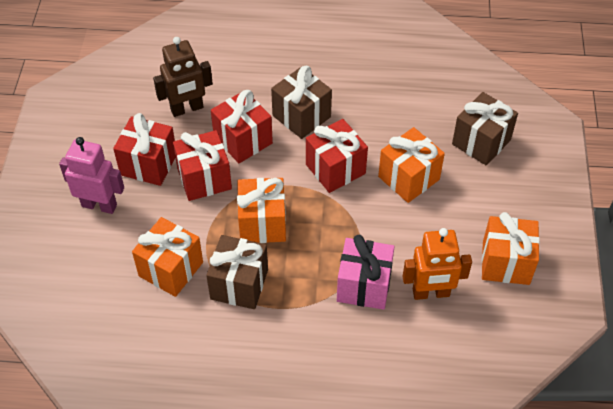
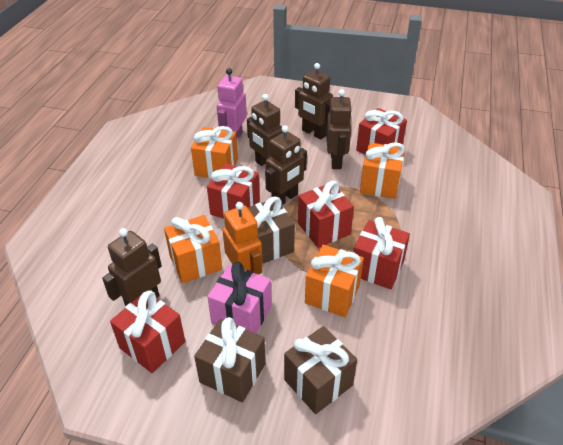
brown robot: [153,37,213,117] = 1 -> [102,228,162,306] [247,94,283,166] [265,125,307,206] [295,63,333,140] [326,89,352,169] = 5
red gift: [113,113,175,186] [173,130,232,201] [211,90,273,163] [306,119,368,193] = 4 -> [110,290,185,373] [207,163,260,219] [298,181,354,248] [353,217,410,289] [356,108,407,155] = 5

